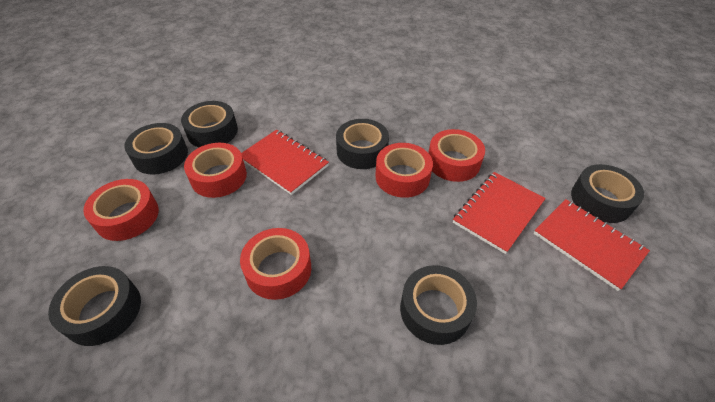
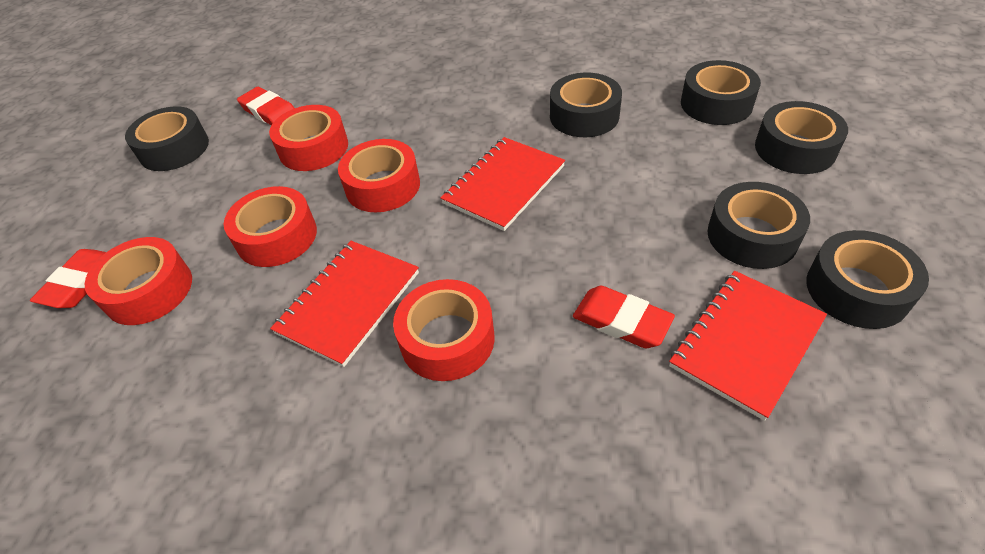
red eraser: none = 0 -> [30,249,106,308] [237,87,295,125] [573,286,675,348] = 3

